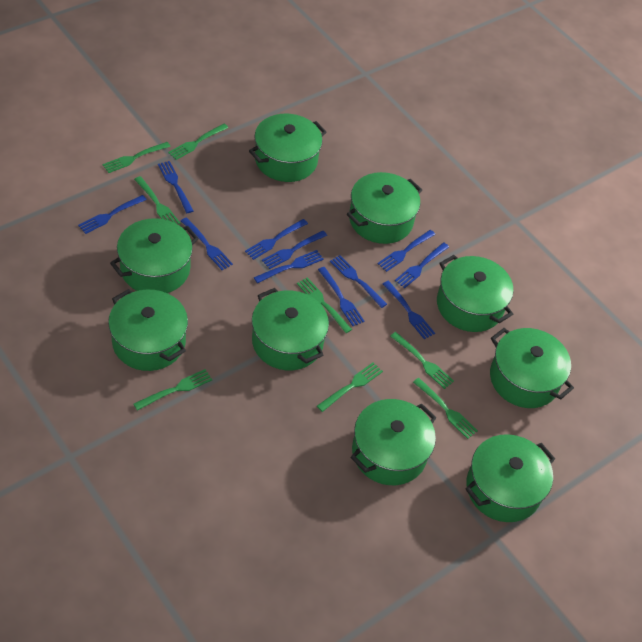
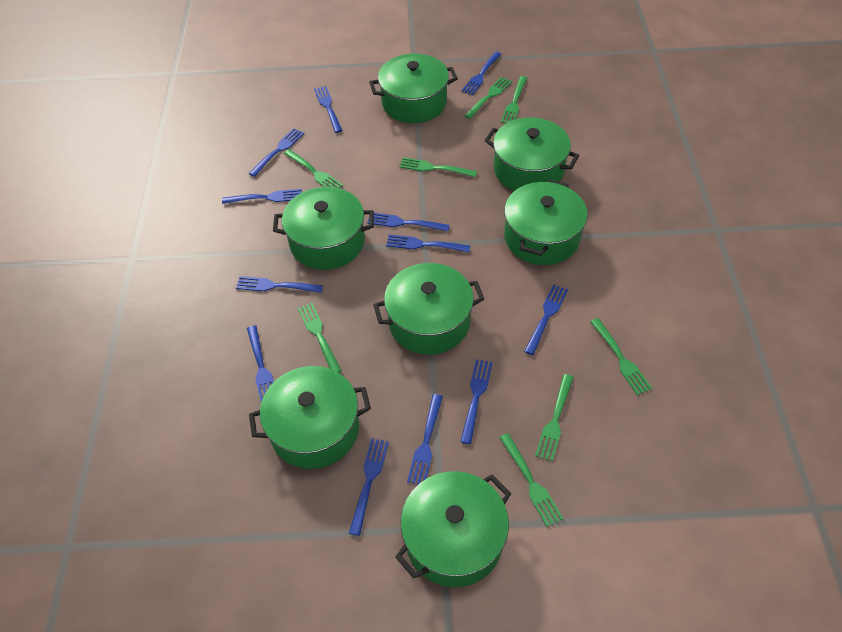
blue fork: [78,195,147,234] [158,161,193,213] [181,217,233,270] [245,219,308,260] [254,250,324,283] [262,231,327,269] [318,267,365,326] [330,255,387,308] [377,230,435,272] [383,281,435,339] [395,243,449,288] = 11 -> [222,189,302,204] [236,276,323,293] [247,325,274,402] [249,128,304,177] [314,86,343,133] [349,438,389,536] [367,213,450,232] [386,234,470,252] [407,394,443,484] [460,359,493,444] [462,51,501,95] [524,284,568,355] = 12
green pot: [108,289,188,371] [110,218,199,293] [249,114,327,182] [252,288,329,370] [347,172,422,244] [351,399,436,485] [437,255,513,332] [465,434,555,522] [490,328,574,408] = 9 -> [249,366,371,469] [273,187,374,270] [369,54,458,123] [373,263,484,355] [395,471,511,587] [484,117,579,191] [504,179,588,265] = 7

